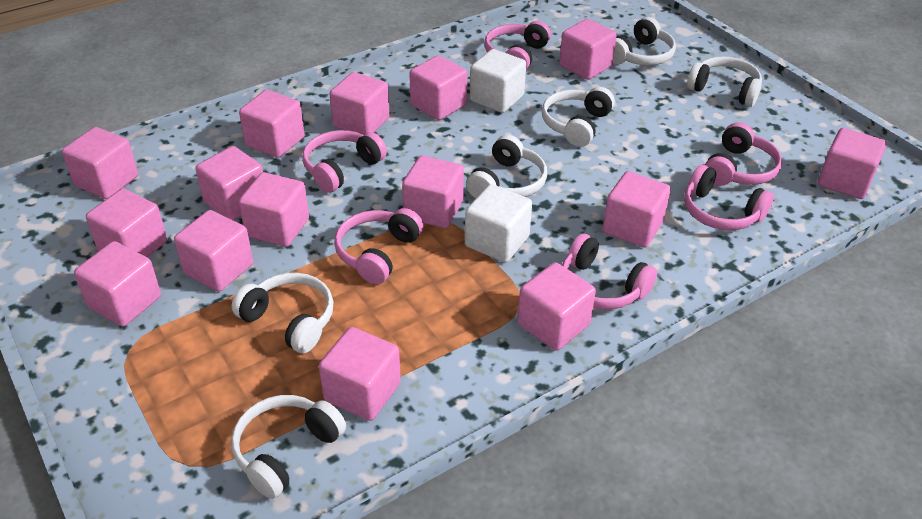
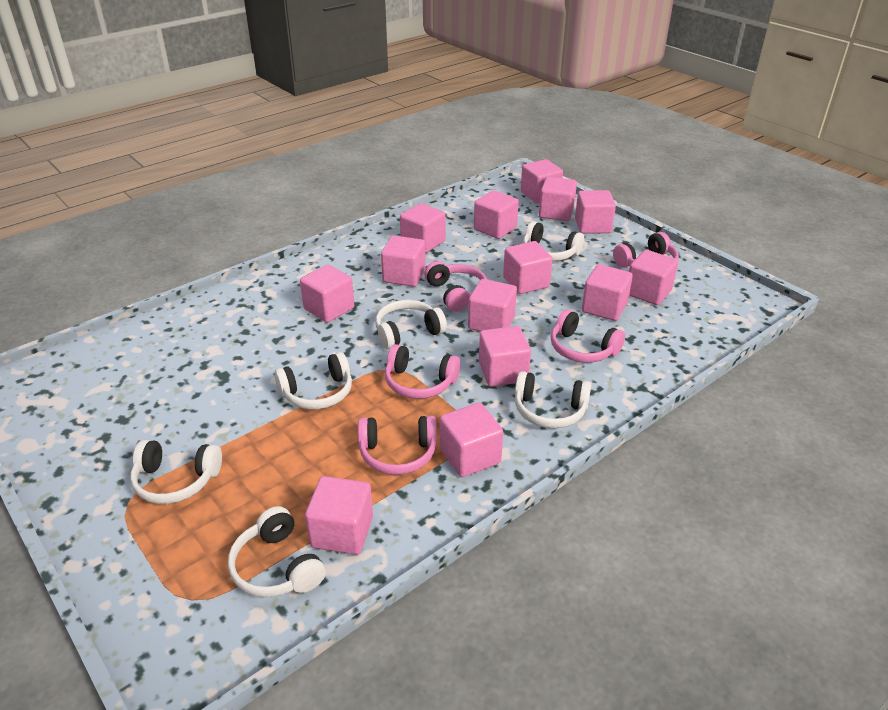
pink cube: [62,127,138,199] [74,241,161,327] [86,189,167,257] [174,210,253,292] [196,146,263,221] [239,90,305,158] [239,172,309,247] [319,327,401,421] [330,72,390,135] [402,156,464,228] [409,55,467,120] [517,262,596,351] [559,19,617,80] [602,171,671,248] [818,128,887,199] = 15 -> [300,265,354,323] [305,476,373,555] [381,236,425,287] [400,203,446,253] [440,403,503,477] [468,279,517,332] [474,190,519,239] [479,326,531,387] [503,241,553,294] [521,159,563,203] [539,177,577,221] [575,190,616,234] [582,264,633,321] [629,250,678,305] = 14
pink headphones: [302,130,387,193] [334,208,423,284] [484,21,551,70] [562,234,657,310] [684,164,774,230] [705,122,782,186] = 6 -> [358,416,437,475] [385,344,460,399] [424,261,487,312] [551,309,625,363] [613,232,679,268] = 5
white cube: [465,184,532,262] [470,49,526,113] = 2 -> none = 0

